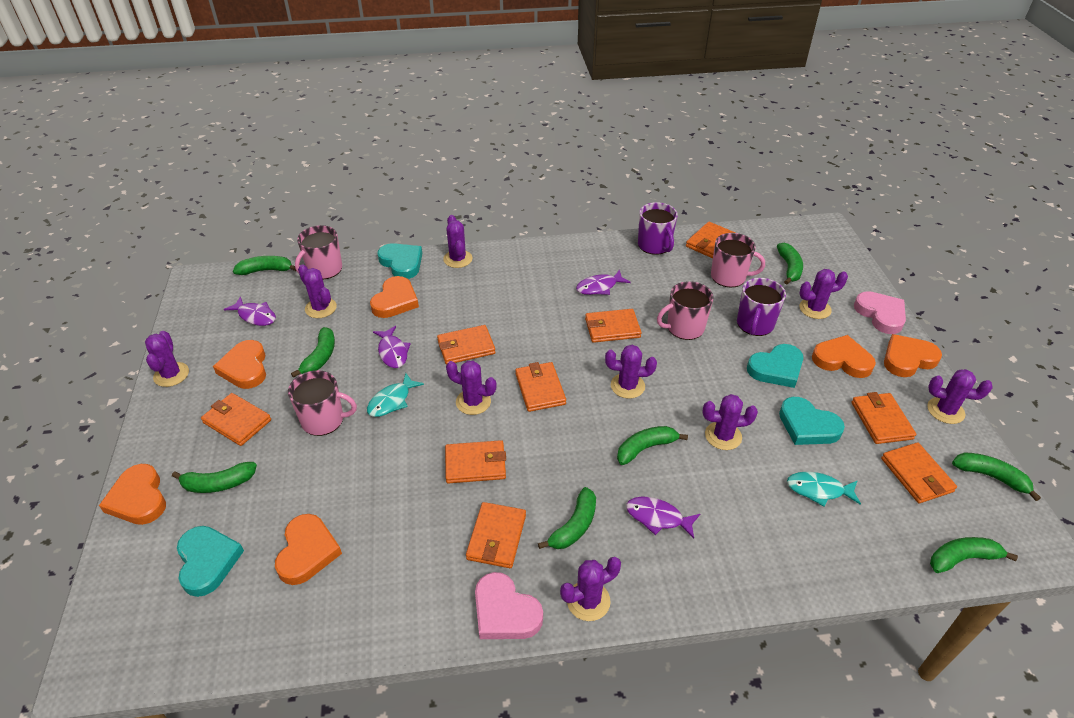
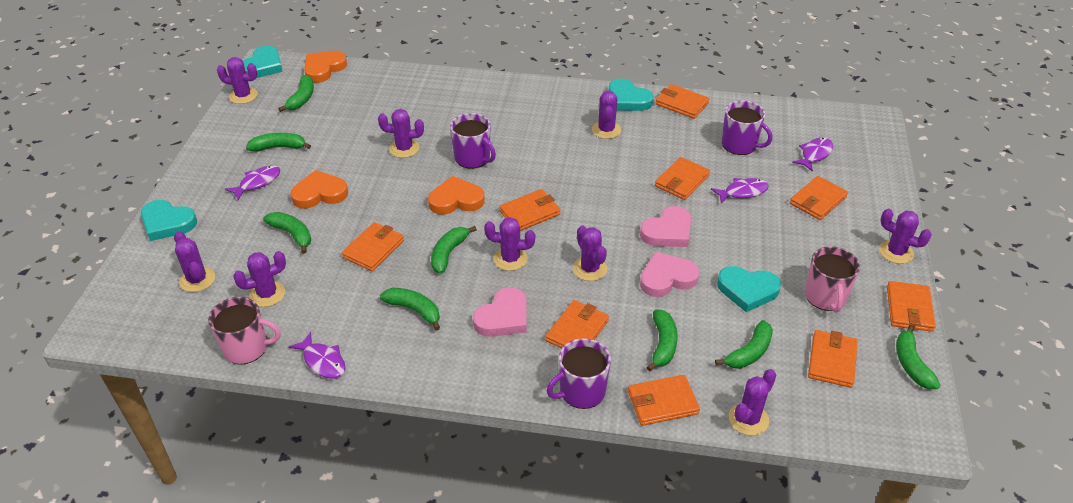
orange heart: [99,464,166,525] [213,340,266,389] [275,514,342,585] [370,276,419,318] [812,335,876,378] [884,334,942,377] = 6 -> [290,170,348,209] [304,51,347,83] [428,176,485,215] = 3
pink heart: [475,572,543,639] [854,291,906,334] = 2 -> [473,287,527,337] [640,206,691,247] [640,252,700,297] = 3
pink mug: [288,370,357,436] [295,225,342,279] [657,281,714,340] [711,233,765,287] = 4 -> [208,297,281,365] [805,246,860,313] = 2
purple mug: [638,202,678,255] [737,278,786,336] = 2 -> [450,113,496,169] [547,338,611,409] [722,100,773,155] = 3
turquoise fish: [367,373,424,417] [787,471,861,507] = 2 -> none = 0

